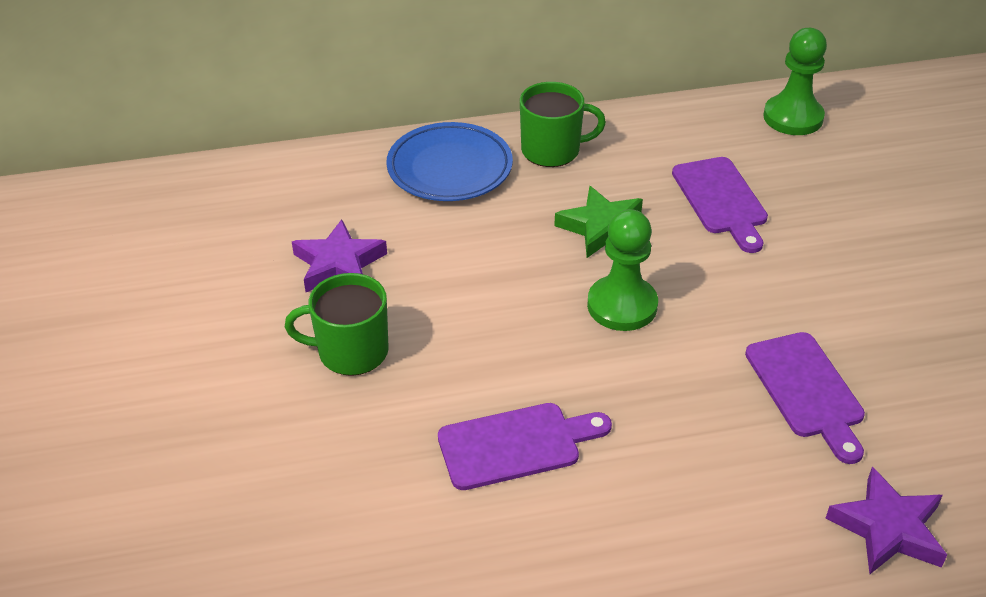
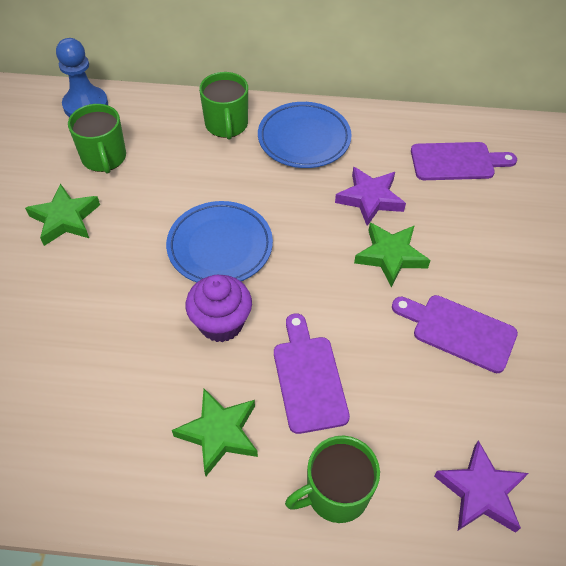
blue pawn: none = 0 -> [56,38,108,117] = 1
blue plate: [386,122,513,201] = 1 -> [166,201,273,282] [258,102,352,168] = 2
green mug: [285,273,389,376] [520,82,606,167] = 2 -> [68,104,126,174] [199,72,248,140] [285,436,380,523] = 3
green pawn: [587,209,658,331] [763,28,827,135] = 2 -> none = 0
green star: [554,186,643,258] = 1 -> [25,183,100,246] [172,389,258,476] [354,223,430,288] = 3
purple cupcake: none = 0 -> [185,275,252,342] = 1

